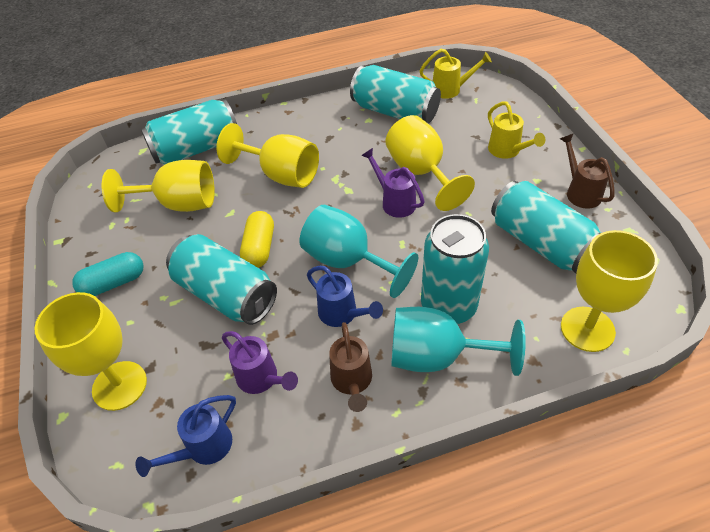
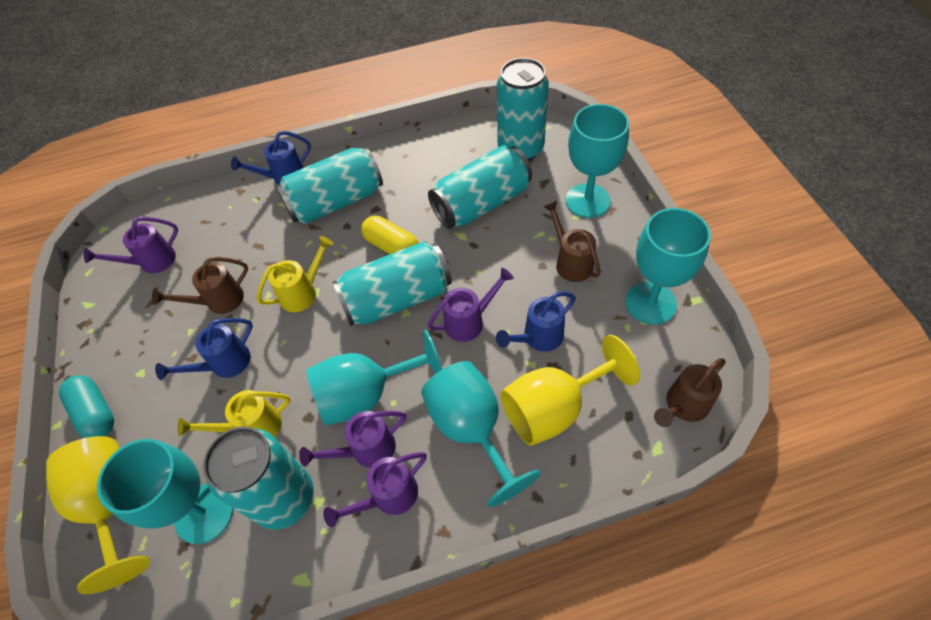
blue watering can: [135,395,236,477] [307,266,383,327] = 2 -> [155,318,253,380] [231,131,311,184] [496,291,576,352] = 3
brown watering can: [329,322,372,412] [560,134,614,209] = 2 -> [152,257,248,314] [543,201,601,282] [654,358,726,427] = 3
purple watering can: [222,331,298,394] [361,148,425,218] = 2 -> [84,217,178,273] [299,411,406,468] [323,452,427,527] [428,268,514,342] = 4
turquoise goblet: [299,205,418,298] [391,307,526,376] = 2 -> [97,439,233,544] [306,330,442,426] [421,361,541,507] [566,104,629,218] [625,208,711,325] = 5
yellow goblet: [35,292,147,411] [101,160,215,212] [217,123,319,188] [386,115,475,211] [561,230,658,352] = 5 -> [46,436,150,594] [500,335,640,446] = 2

